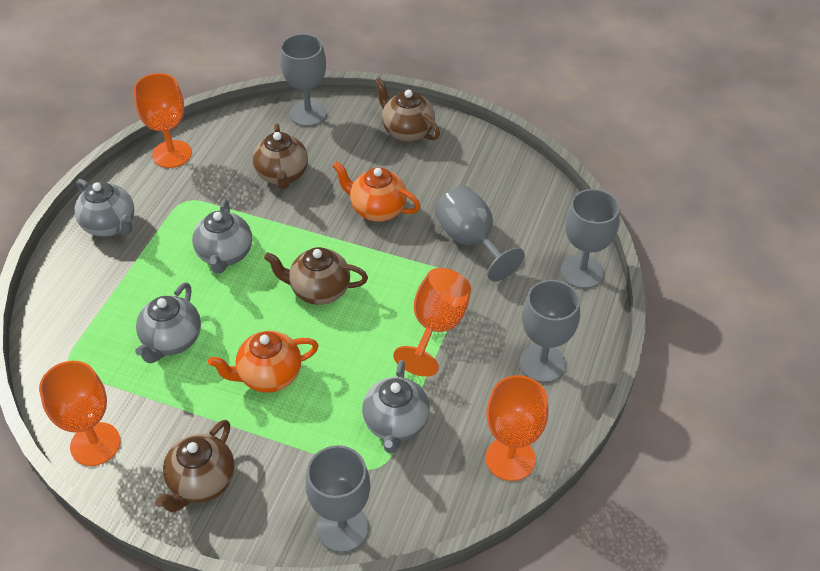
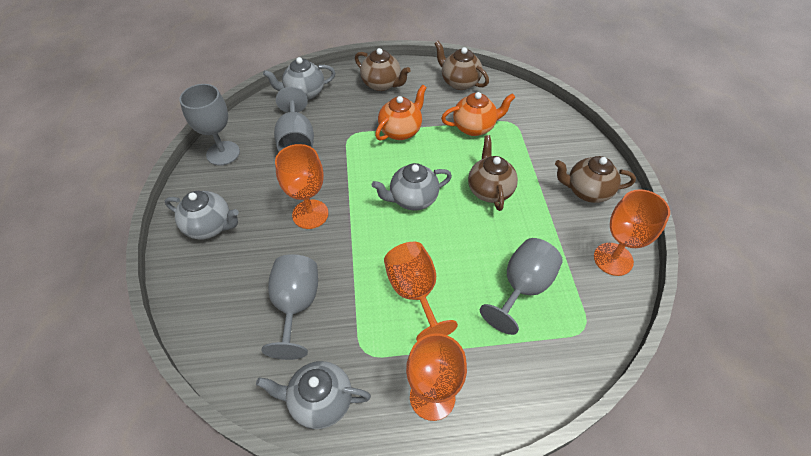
grey goblet: [280,34,327,126] [305,445,370,553] [435,186,525,281] [520,280,580,383] [561,189,620,289] = 5 -> [179,84,240,166] [262,254,318,360] [274,87,314,152] [480,238,563,335] = 4

